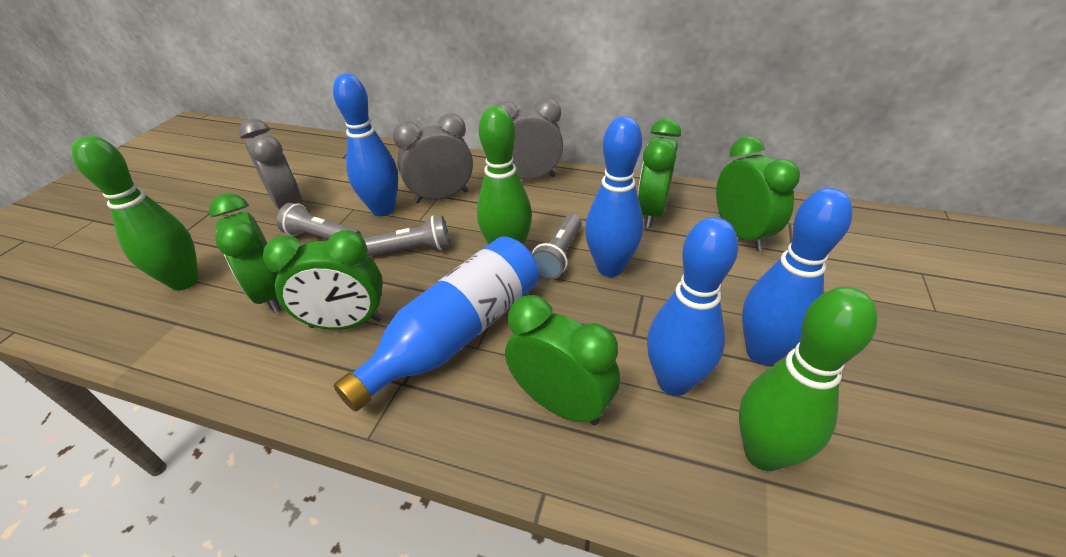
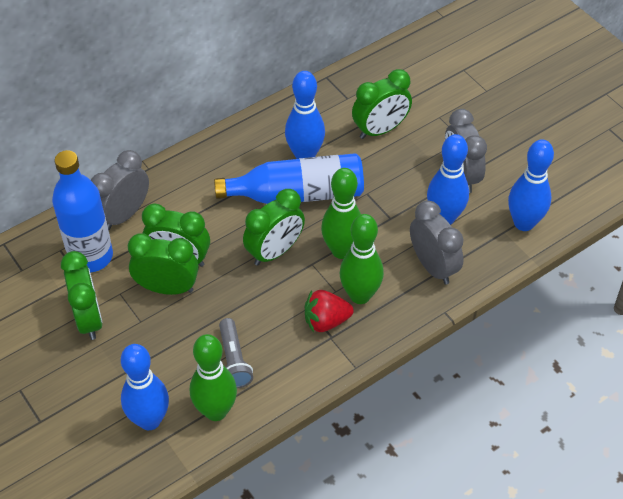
blue bottle: [334,236,539,412] = 1 -> [52,150,113,273] [214,153,364,204] = 2
grey flashlight: [277,203,361,239] [363,215,450,256] [532,214,582,280] = 3 -> [219,318,253,388] = 1
red strawberry: none = 0 -> [305,290,354,333] = 1

